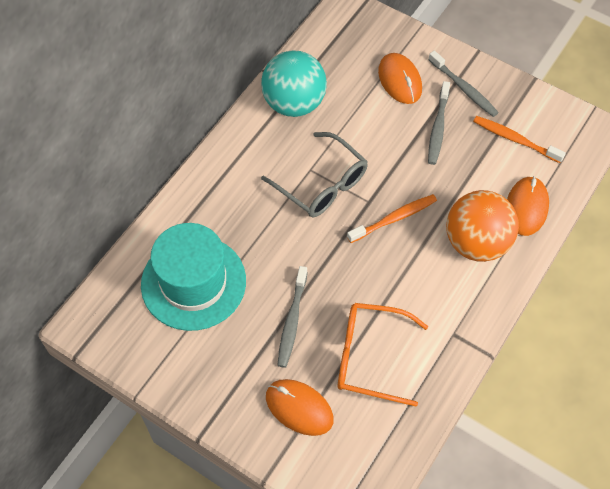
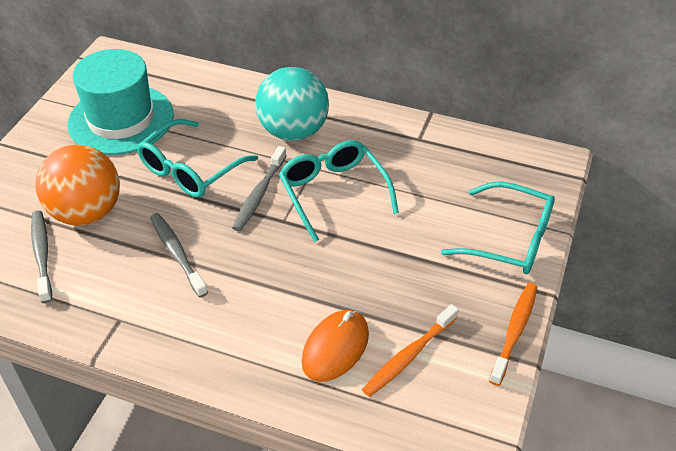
grey glasses: [261,132,368,218] = 1 -> none = 0
orange glasses: [338,303,428,406] = 1 -> none = 0
orange mouse: [266,379,334,436] [378,53,422,104] [507,176,549,236] = 3 -> [301,310,369,382] = 1
turquoise glasses: none = 0 -> [137,119,258,198] [279,140,399,242] [441,181,555,274] = 3

